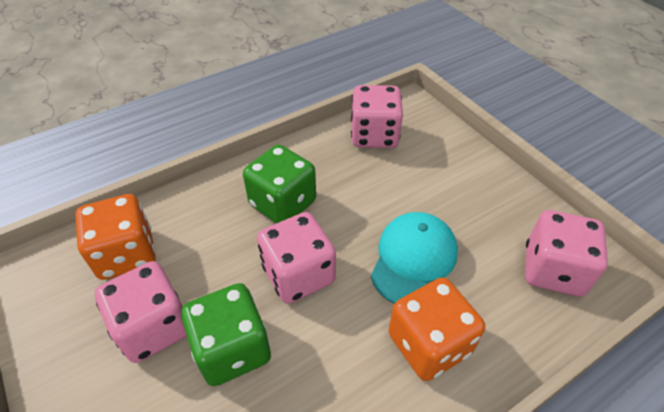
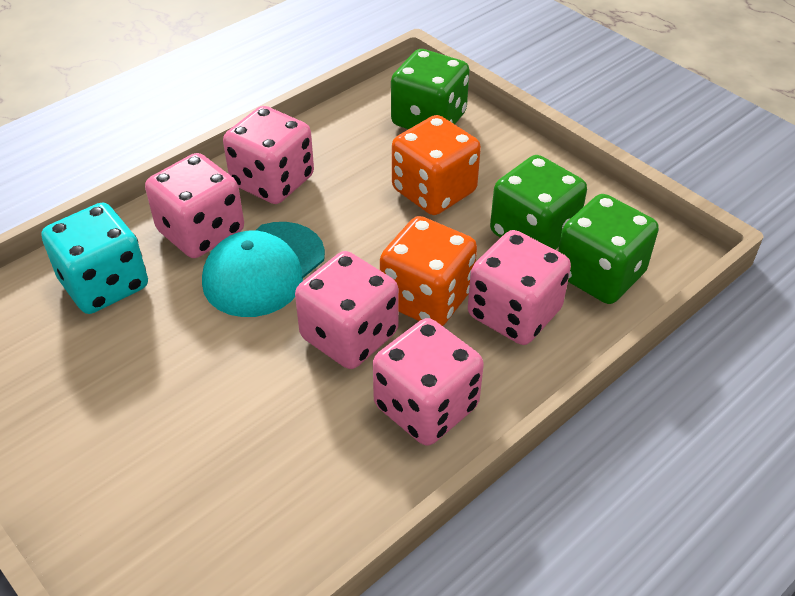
green dice: [181,283,271,386] [243,145,316,223] = 2 -> [391,49,470,129] [490,155,587,250] [558,194,659,304] = 3
pink dice: [95,261,187,363] [257,212,336,304] [351,85,403,148] [525,210,608,296] = 4 -> [145,153,244,258] [223,106,314,204] [295,251,399,369] [373,318,484,446] [468,230,571,345] = 5
turquoise dice: none = 0 -> [41,203,148,314] = 1

